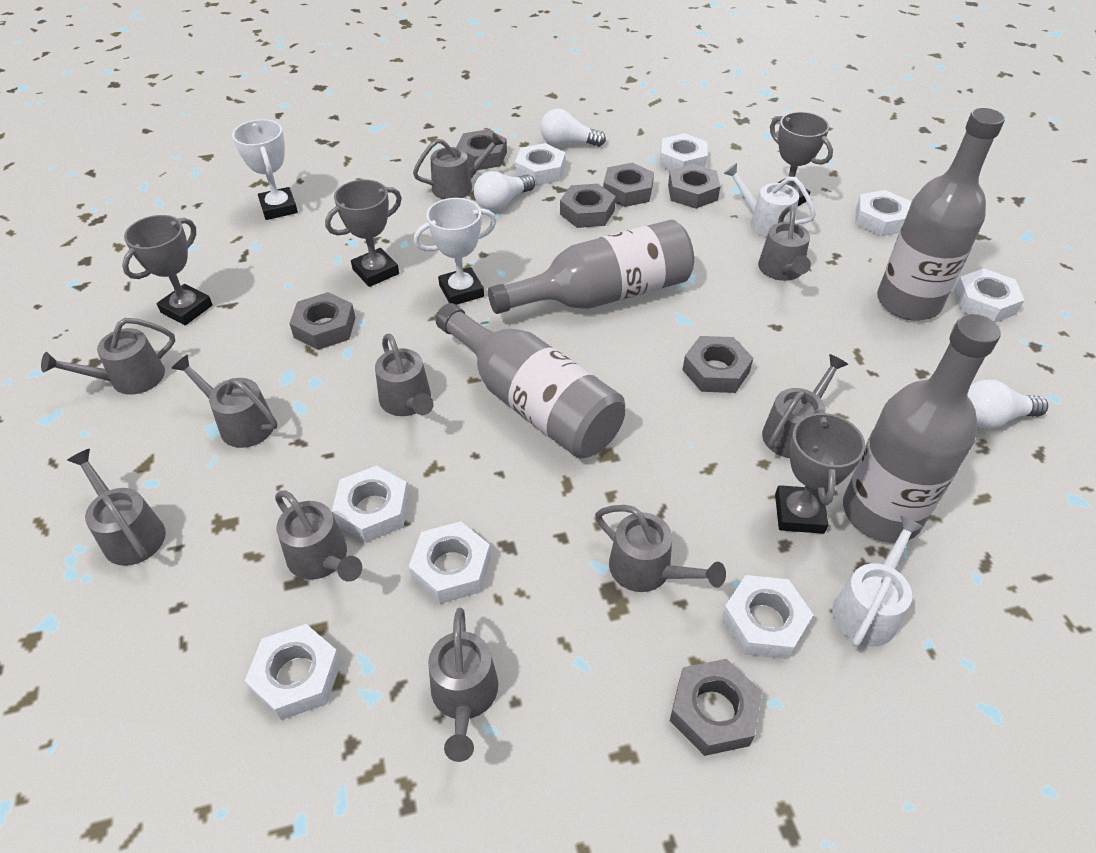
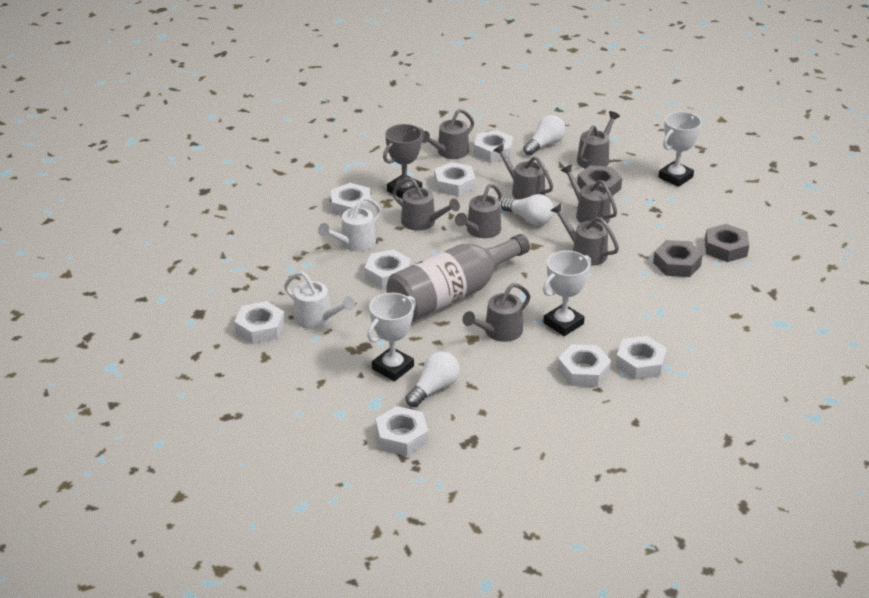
grey bottle: [435,303,625,458] [488,219,694,314] [843,314,1001,543] [877,108,1005,321] = 4 -> [386,234,530,321] = 1
grey nut: [289,292,355,350] [456,129,507,170] [560,184,616,228] [603,163,654,207] [668,163,721,209] [670,659,762,756] [682,336,753,393] = 7 -> [577,165,622,196] [653,240,703,277] [705,224,749,262] = 3
grey trophy: [122,215,213,325] [325,179,402,287] [770,112,833,206] [775,409,865,534] = 4 -> [383,124,424,199] = 1
grey watering can: [41,318,175,395] [67,449,166,566] [171,354,277,448] [275,491,362,581] [375,333,434,416] [413,132,504,199] [428,608,498,762] [595,505,726,592] [758,206,811,281] [762,354,848,458] = 10 -> [392,177,460,231] [422,109,474,159] [455,184,502,238] [462,283,531,342] [493,144,553,200] [550,203,619,266] [561,164,617,223] [577,111,620,169] = 8
white trophy: [232,119,298,220] [414,198,496,305] = 2 -> [367,293,416,381] [543,251,591,336] [658,112,702,187] = 3

